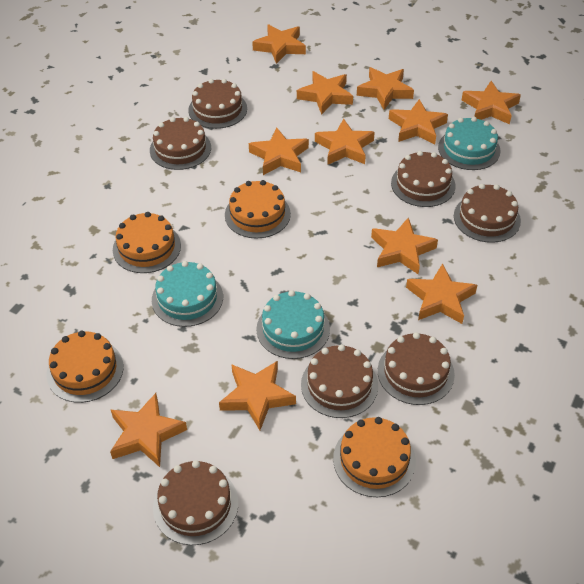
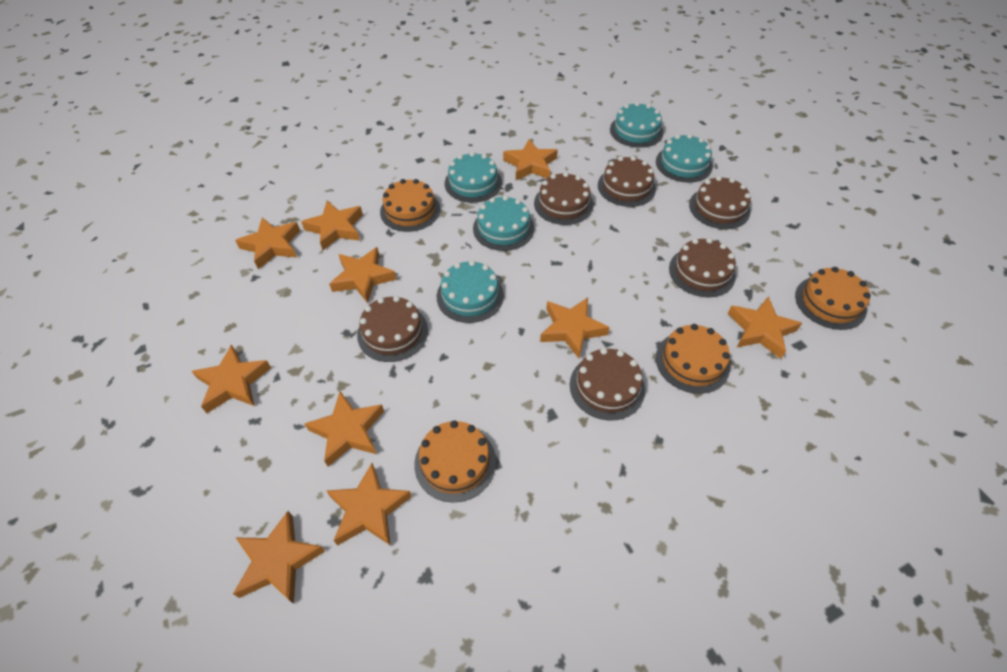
brown cake: [150,117,211,170] [153,460,238,545] [188,79,247,129] [301,344,378,418] [378,332,455,405] [391,151,456,207] [454,184,521,243] = 7 -> [357,296,428,362] [534,172,593,225] [570,348,645,420] [598,156,656,207] [669,238,736,297] [689,176,751,229] = 6
orange star: [110,393,187,467] [219,361,296,430] [249,128,309,175] [252,24,306,64] [297,71,353,115] [315,119,375,165] [357,67,414,110] [371,217,438,274] [389,99,448,144] [406,263,477,324] [462,81,521,124] = 11 -> [192,345,271,413] [233,511,325,604] [235,218,300,269] [301,201,363,250] [304,391,384,467] [327,463,412,546] [329,247,397,303] [503,139,558,180] [540,297,610,358] [728,296,802,359] = 10
turquoise cake: [152,261,223,327] [256,290,330,359] [438,117,501,170] = 3 -> [437,260,504,323] [445,152,502,203] [473,196,534,251] [610,102,663,148] [656,134,713,183] = 5

